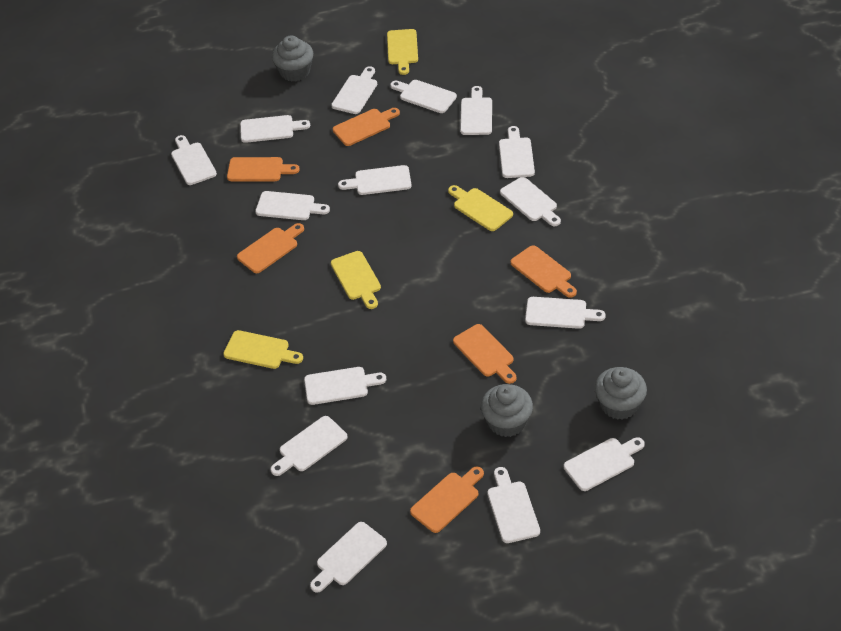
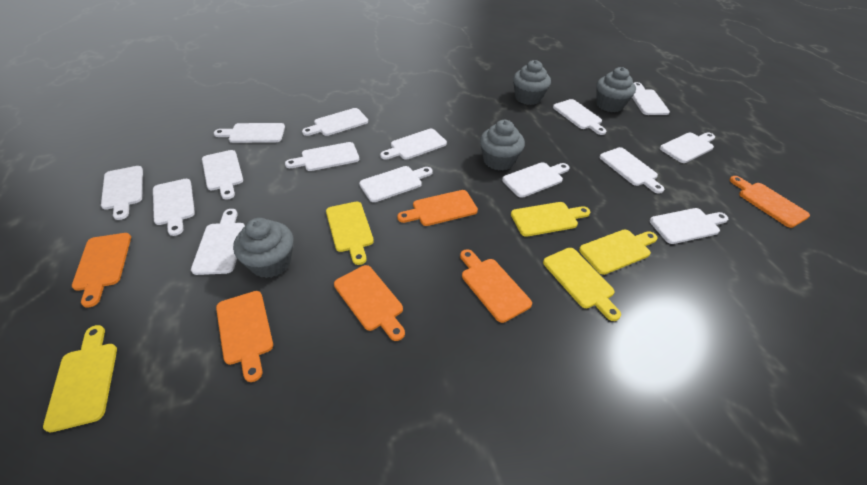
grey cupcake: [272,35,313,82] [481,384,533,437] [595,367,647,420] = 3 -> [233,218,293,278] [480,120,525,170] [513,60,551,105] [596,67,636,112] = 4
yellow cutting board: [223,330,303,369] [331,251,381,309] [387,29,418,75] [448,185,513,231] = 4 -> [43,325,117,432] [326,202,374,265] [511,202,590,237] [543,248,621,321] [579,229,658,275] = 5

